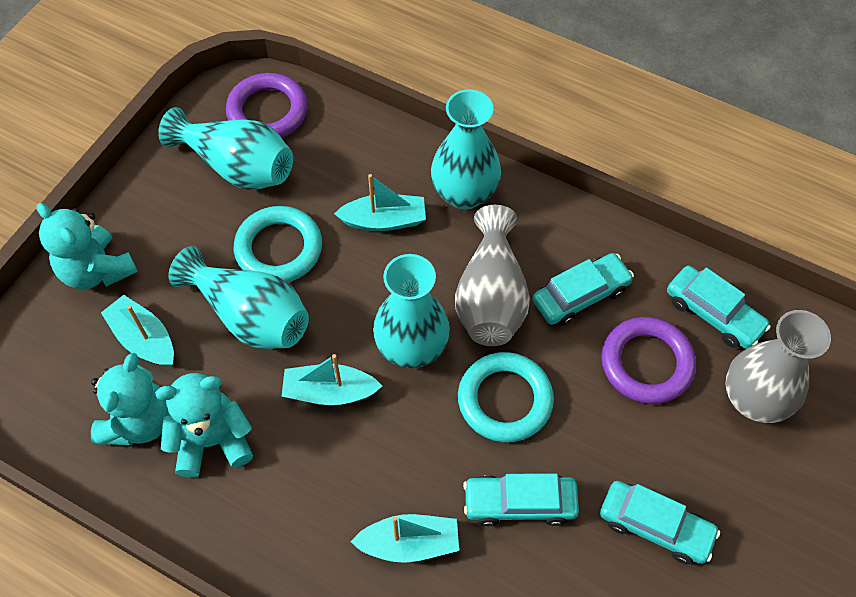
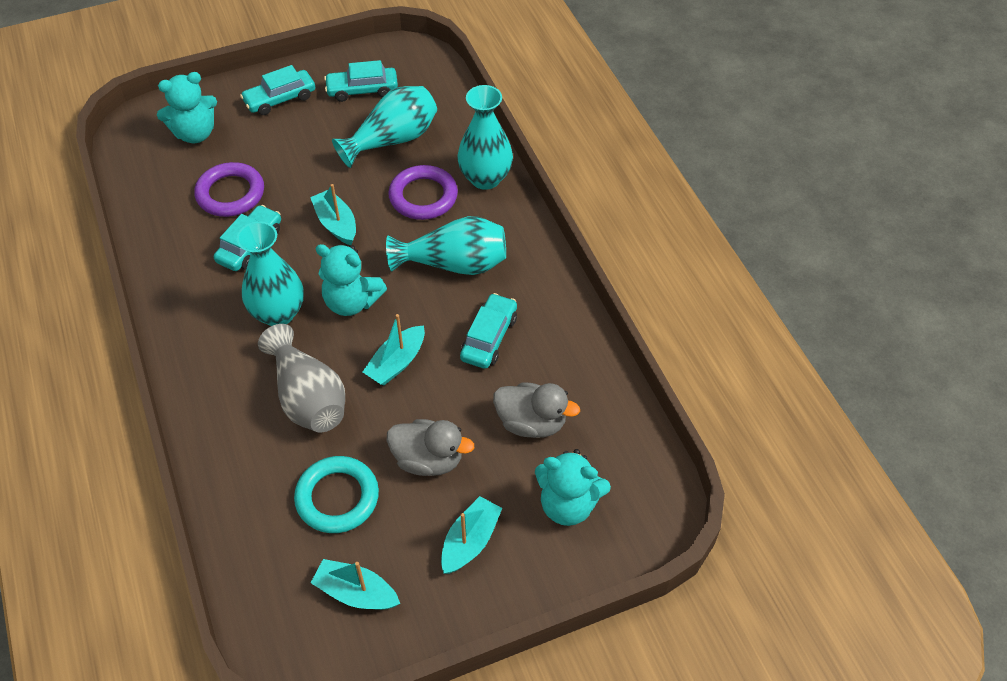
grey duck: none = 0 -> [387,419,474,476] [493,383,580,438] = 2
grey vase: [455,205,530,346] [725,310,831,423] = 2 -> [258,324,345,432] = 1
turquoise ring: [234,206,322,282] [458,352,554,442] = 2 -> [294,456,379,533] = 1

